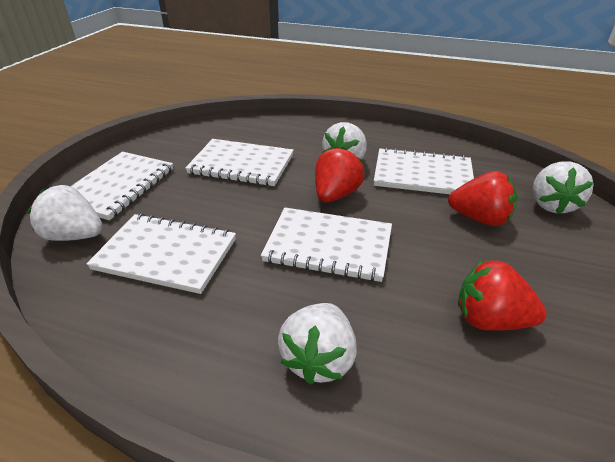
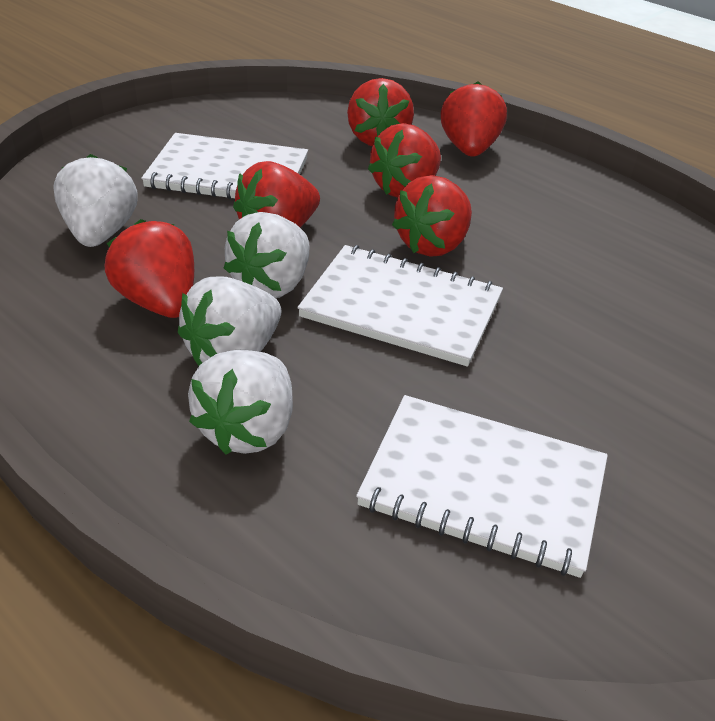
red strawberry: [315,147,364,203] [448,171,517,226] [458,260,547,331] = 3 -> [105,219,194,318] [233,161,320,227] [347,78,414,146] [368,123,441,198] [392,175,472,257] [441,81,507,157] = 6
white notebook: [70,152,173,220] [86,214,236,294] [185,139,294,186] [261,207,392,282] [374,147,474,194] = 5 -> [141,133,308,199] [297,245,503,367] [356,395,608,578] = 3

